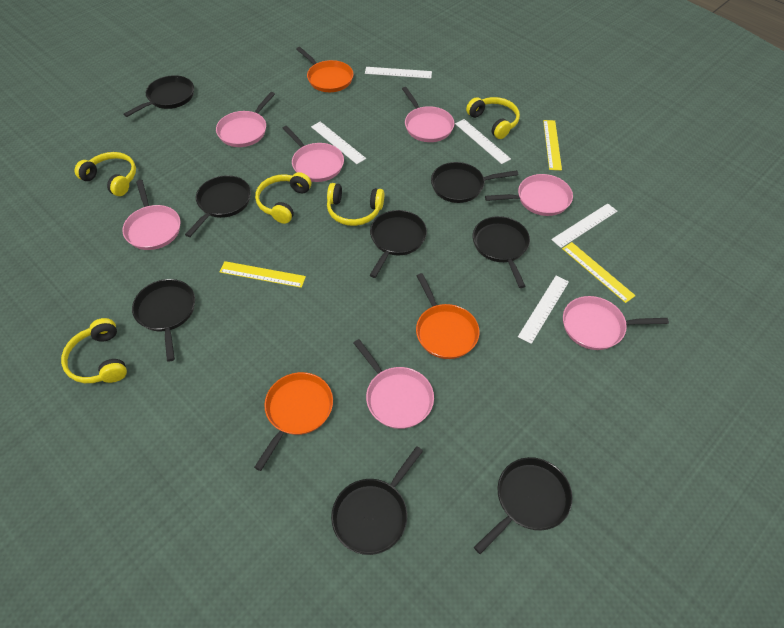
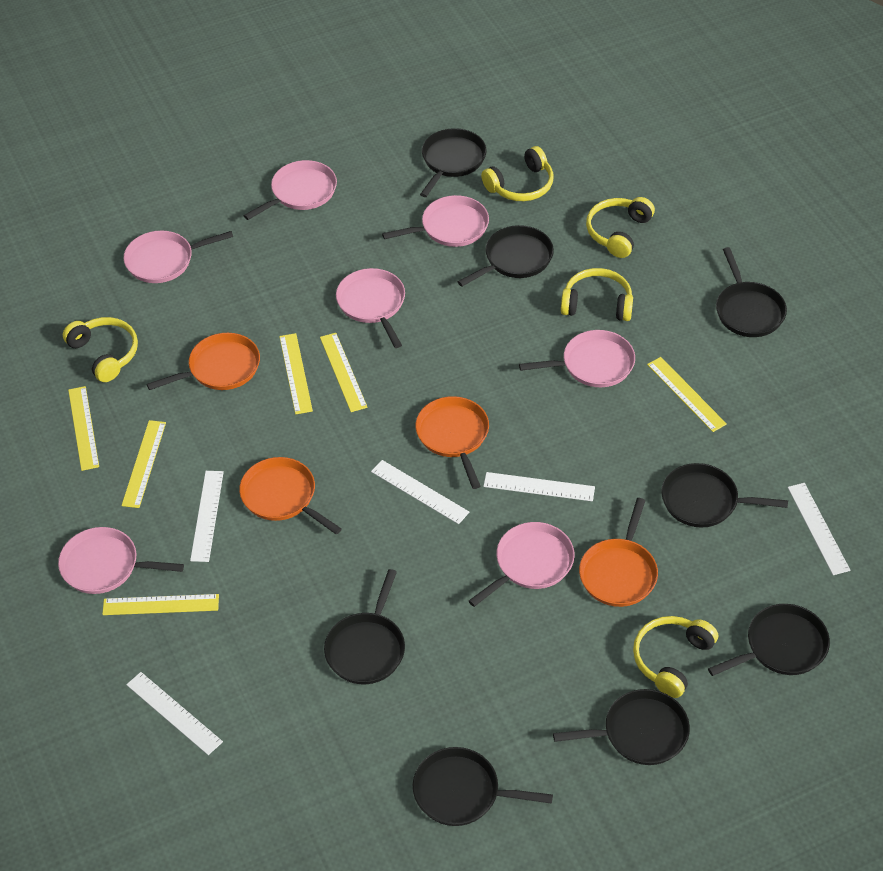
orange pan: [254,372,333,471] [296,47,353,92] [416,273,480,359] = 3 -> [147,333,260,390] [239,457,342,535] [415,396,489,489] [579,498,658,607] = 4
yellow ruler: [219,261,306,288] [543,120,562,170] [562,242,636,303] = 3 -> [68,386,99,471] [102,594,219,615] [121,420,166,508] [279,333,313,414] [320,333,368,412] [647,357,727,432] = 6

